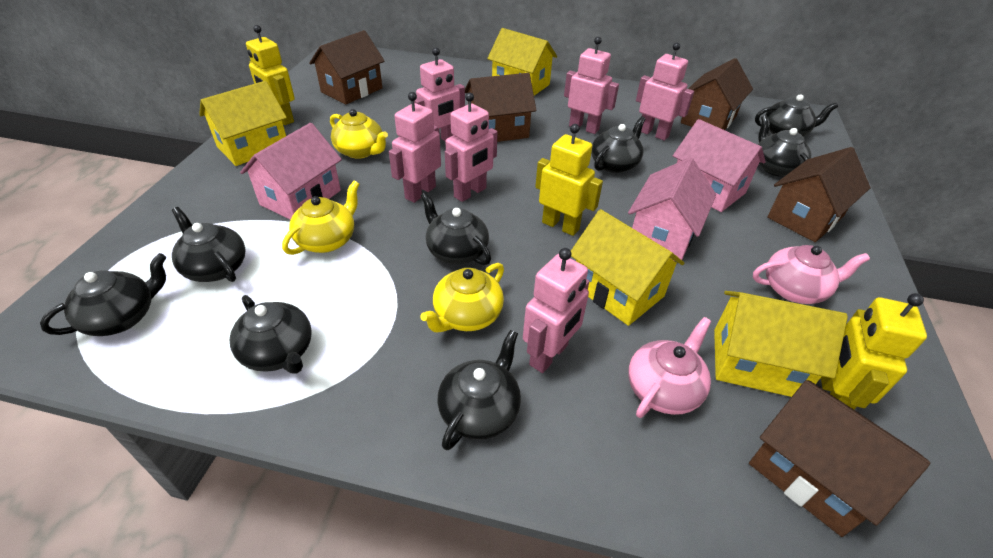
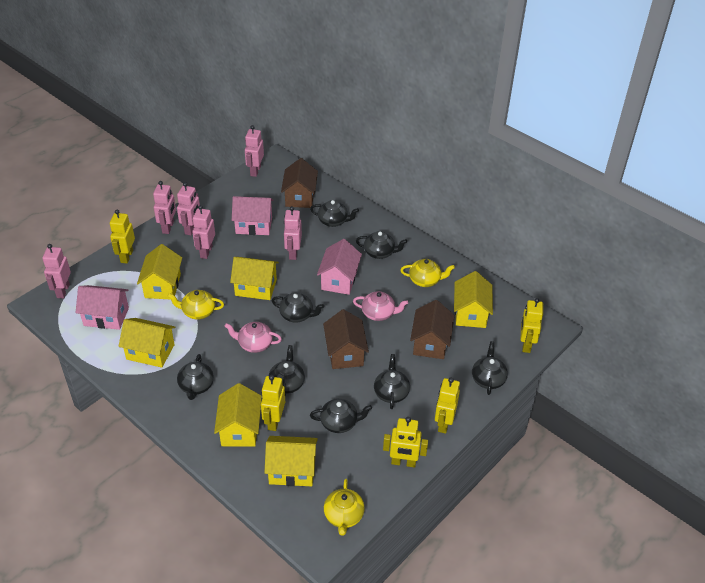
brown house: [309,30,384,105] [465,73,536,142] [681,58,753,130] [749,380,930,537] [767,147,871,242] = 5 -> [281,158,318,208] [323,309,369,369] [410,300,454,359] = 3
yellow house: [199,81,287,166] [487,28,557,95] [571,209,684,326] [714,291,848,397] = 4 -> [118,318,175,368] [137,244,182,300] [214,383,262,447] [230,257,279,300] [264,436,318,486] [454,271,493,328] = 6
yellow robot: [246,25,295,125] [535,124,603,236] [821,293,927,409] = 3 -> [110,210,135,264] [261,375,285,431] [383,417,428,468] [435,377,460,434] [521,298,543,353] = 5

